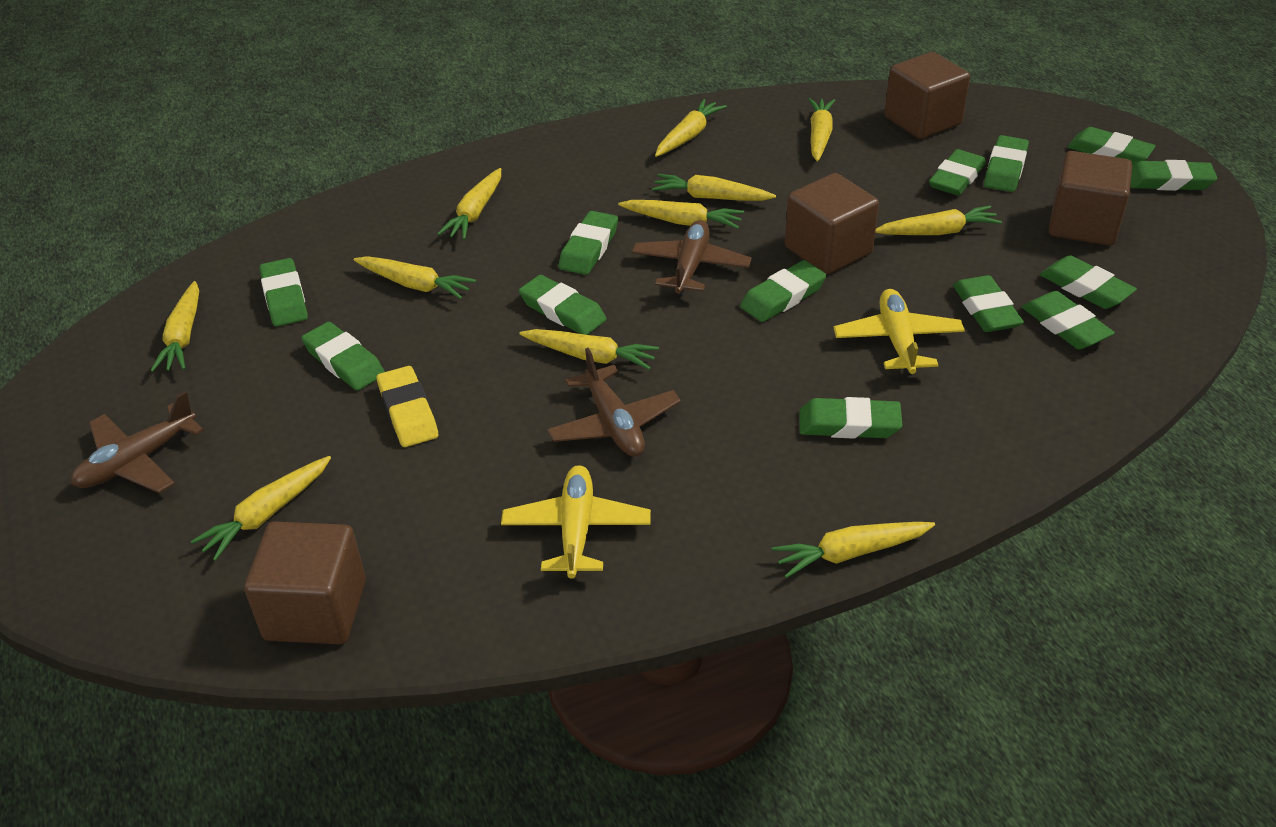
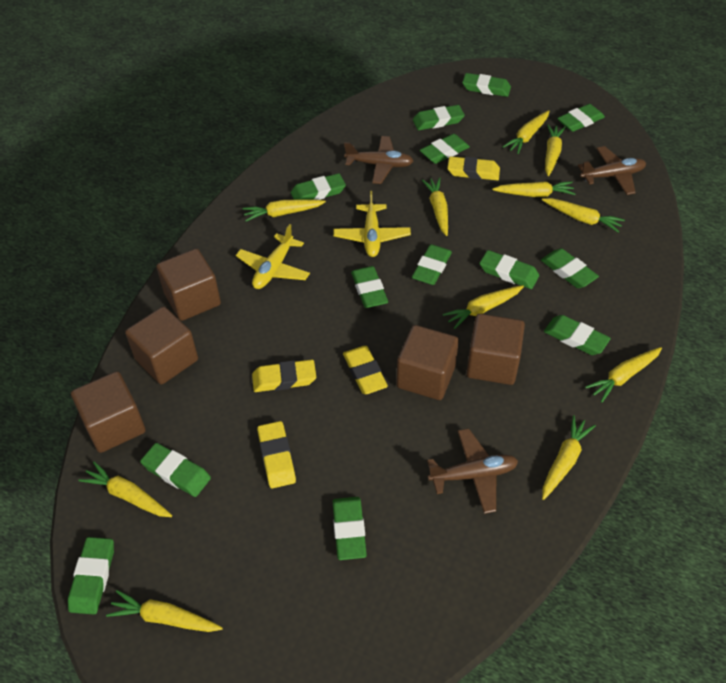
brown cube: [244,521,366,644] [785,173,879,275] [884,52,970,139] [1049,151,1132,246] = 4 -> [71,371,146,453] [125,307,198,384] [156,249,221,321] [396,325,459,400] [466,314,525,385] = 5
yellow eraser: [377,366,438,447] = 1 -> [252,360,316,392] [257,421,296,489] [343,346,388,394] [447,156,500,180] = 4

